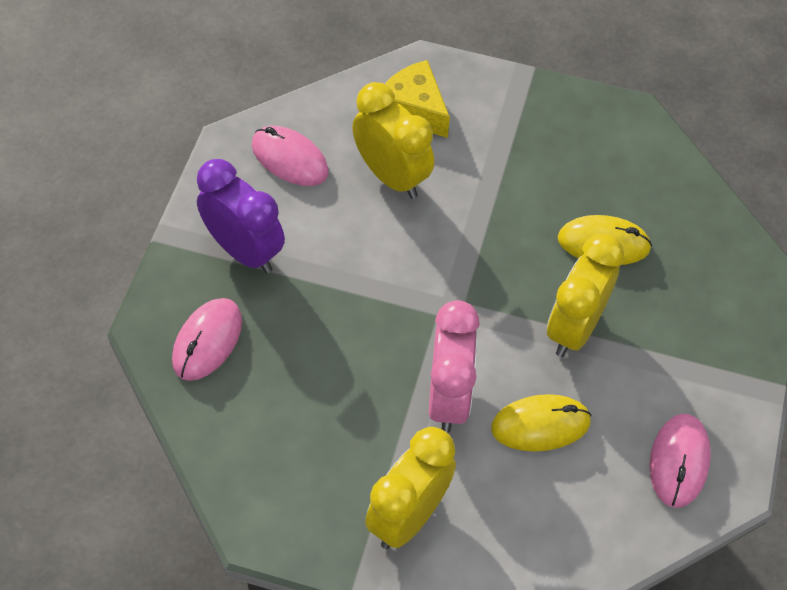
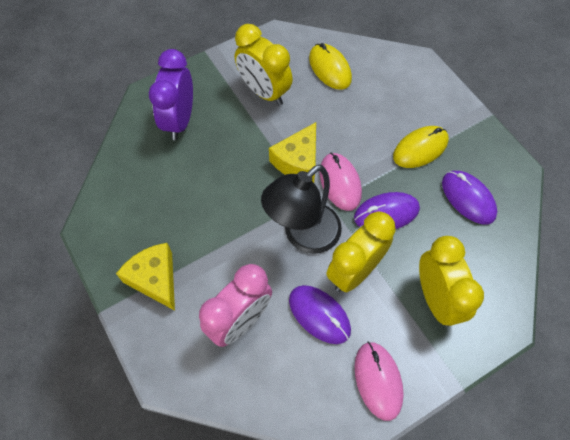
black lamp: none = 0 -> [261,165,342,254] = 1
pink mouse: [172,298,242,381] [252,126,329,186] [649,414,711,508] = 3 -> [320,153,362,211] [355,342,404,421] = 2
purple mouse: none = 0 -> [289,285,351,344] [354,192,420,229] [442,171,497,225] = 3
yellow cheese: [385,60,450,138] = 1 -> [116,243,175,311] [269,122,316,183] = 2

